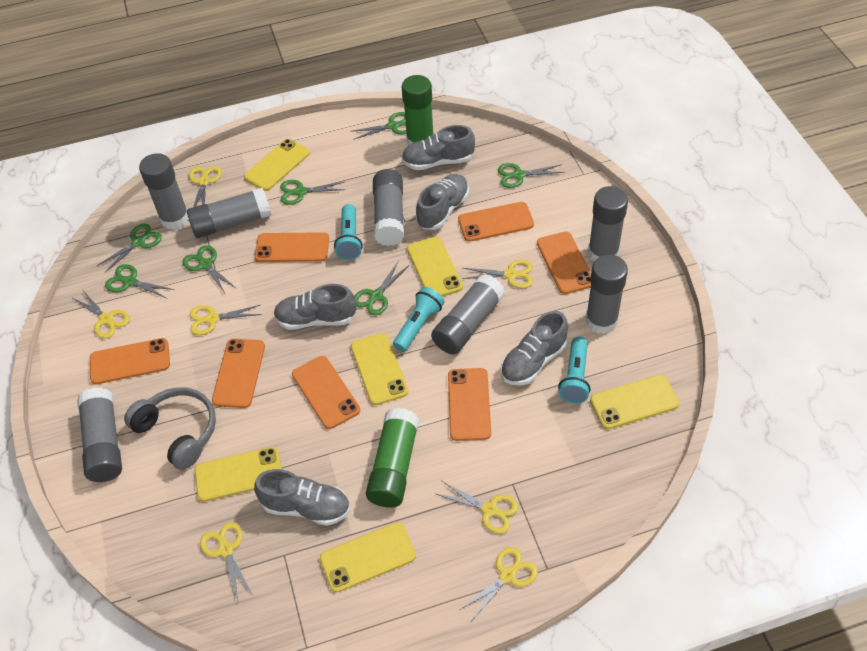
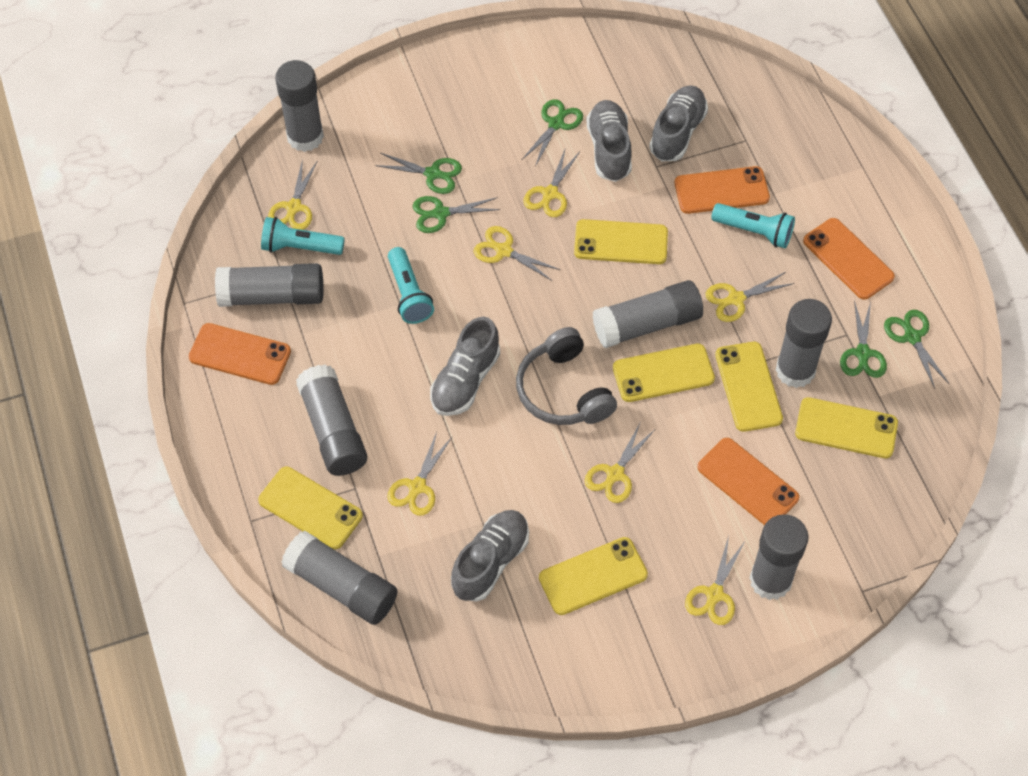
green glue stick: [366,408,419,508] [402,75,434,145] = 2 -> none = 0
green scissors: [97,224,162,272] [105,264,174,298] [182,245,237,293] [280,180,346,205] [350,112,407,140] [354,261,408,315] [498,163,565,188] = 7 -> [375,153,462,194] [413,196,501,233] [523,99,583,167] [840,300,887,378] [884,310,949,389] = 5
grey shoe: [254,469,350,526] [273,284,356,330] [402,125,475,170] [416,174,469,230] [501,311,568,385] = 5 -> [430,317,500,416] [451,510,529,602] [586,100,632,182] [649,85,708,161] = 4
orange phone: [90,338,170,384] [212,339,265,408] [255,232,329,262] [292,356,360,429] [448,368,491,441] [458,202,534,242] [537,231,591,294] = 7 -> [189,323,291,385] [674,166,770,214] [697,438,799,525] [803,218,895,300] = 4

